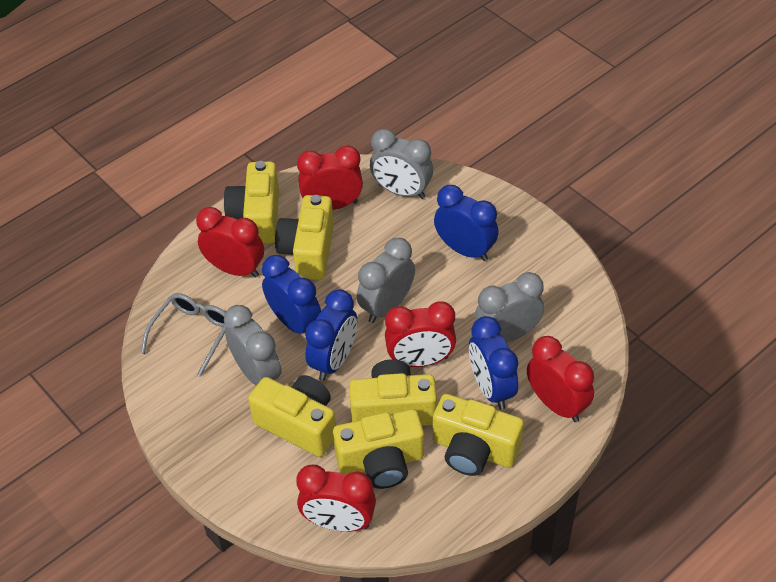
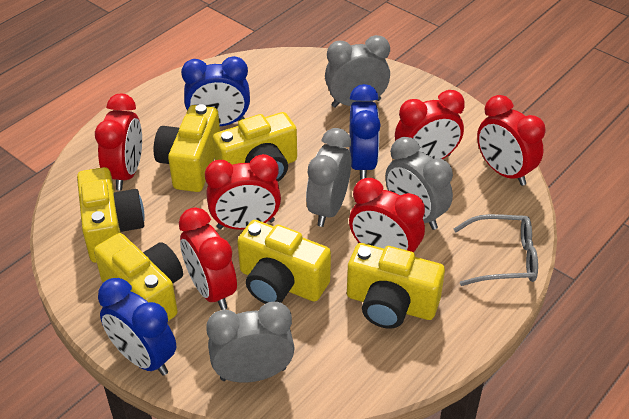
blue clock: [262,255,321,334] [305,289,357,381] [434,185,499,261] [469,316,518,410] = 4 -> [98,278,176,376] [181,56,250,126] [350,84,381,180] = 3
red clock: [196,207,264,278] [296,465,376,532] [297,145,363,210] [385,301,456,367] [527,336,594,422] = 5 -> [95,93,142,190] [179,207,237,310] [205,154,281,230] [349,178,425,253] [395,90,465,159] [477,95,545,186] = 6

